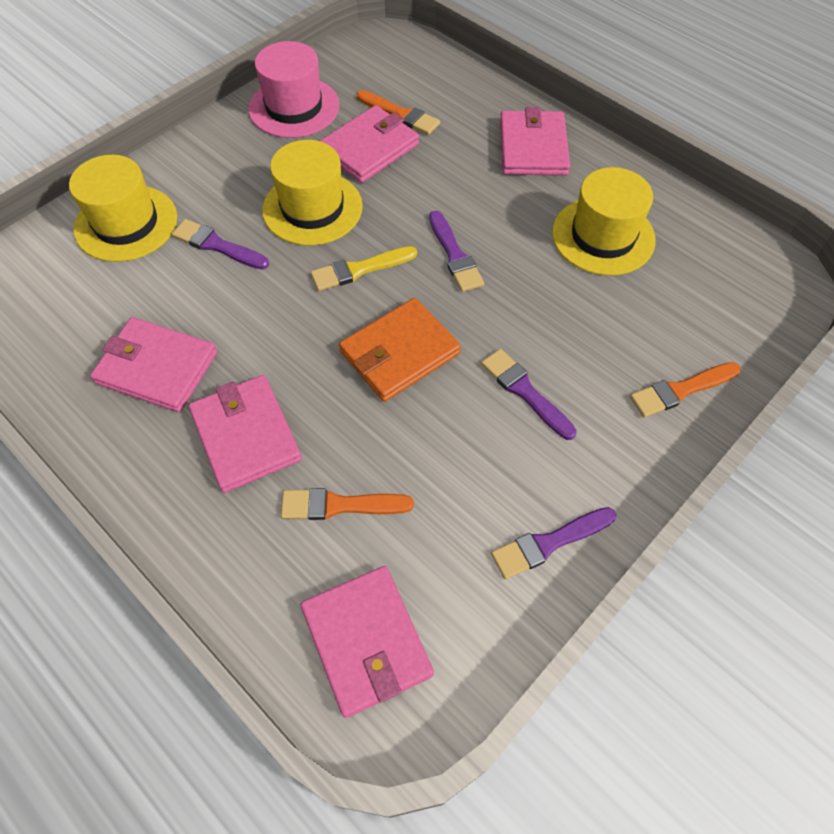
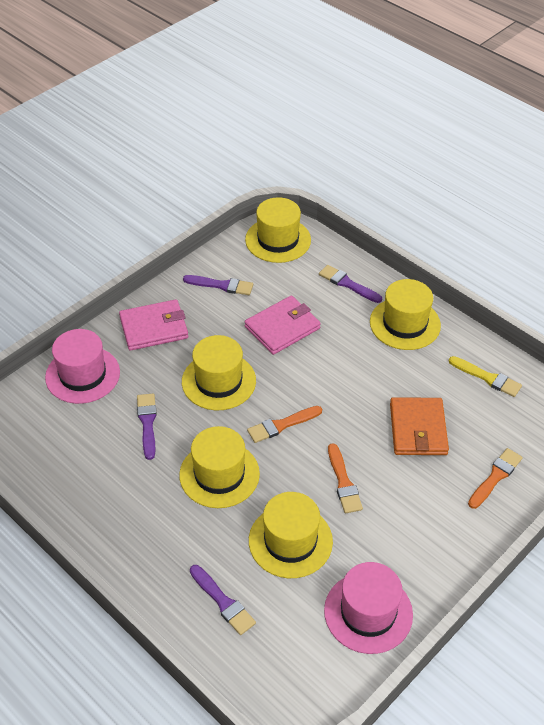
pink hat: [248,41,339,138] = 1 -> [45,329,120,404] [324,562,413,654] = 2
pink wallet: [90,317,217,412] [189,375,302,493] [300,566,434,718] [320,105,419,183] [500,107,570,176] = 5 -> [119,299,188,351] [245,295,321,355] = 2
yellow hat: [69,155,177,262] [262,140,363,246] [552,167,656,276] = 3 -> [179,426,260,508] [182,335,256,410] [245,197,311,263] [249,492,333,578] [370,279,441,350] = 5

